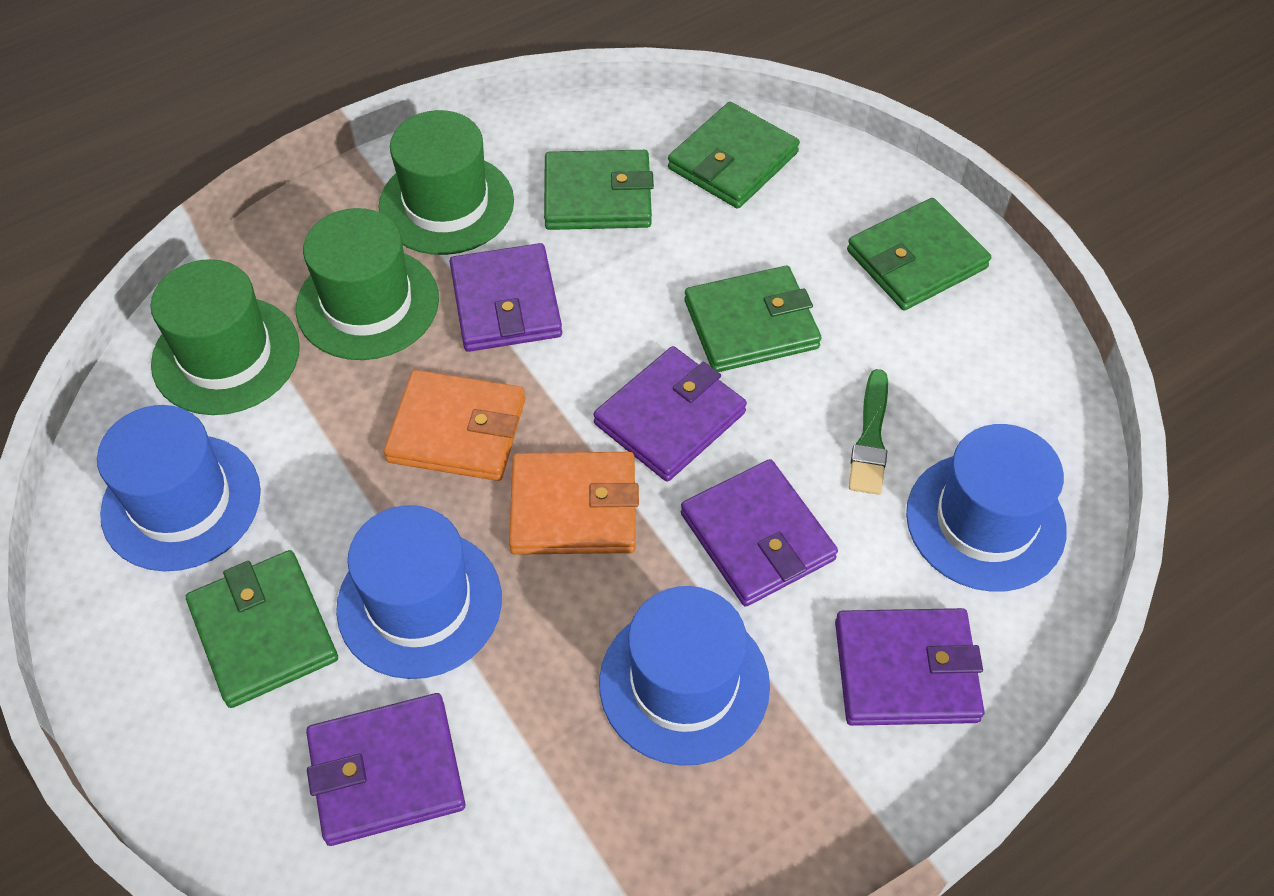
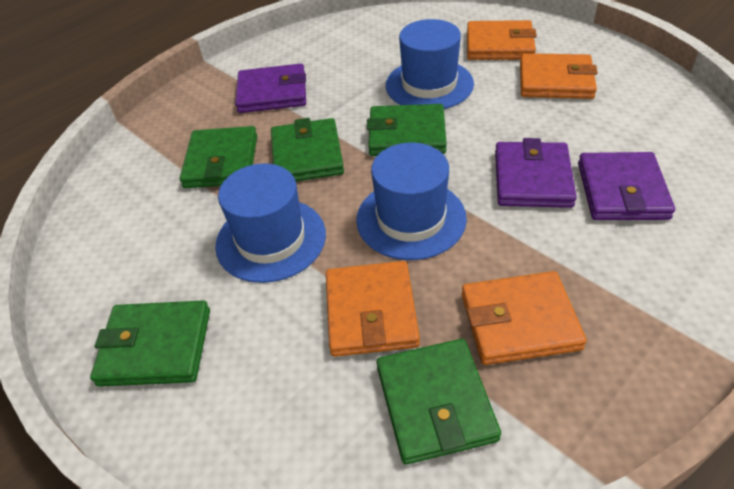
blue hat: [97,405,261,571] [336,505,502,679] [599,586,770,766] [906,424,1067,592] = 4 -> [215,163,326,283] [356,143,467,260] [386,19,474,109] = 3
green brush: [849,369,888,495] = 1 -> none = 0
green hat: [150,259,300,415] [296,208,439,360] [378,110,514,255] = 3 -> none = 0
orange wallet: [384,370,525,481] [509,452,639,555] = 2 -> [326,261,420,357] [462,271,587,365] [467,20,537,60] [520,53,598,99] = 4
purple wallet: [306,693,466,846] [450,243,562,352] [593,346,747,482] [681,459,838,607] [835,608,984,726] = 5 -> [235,64,306,113] [495,138,577,208] [578,152,675,220] = 3

